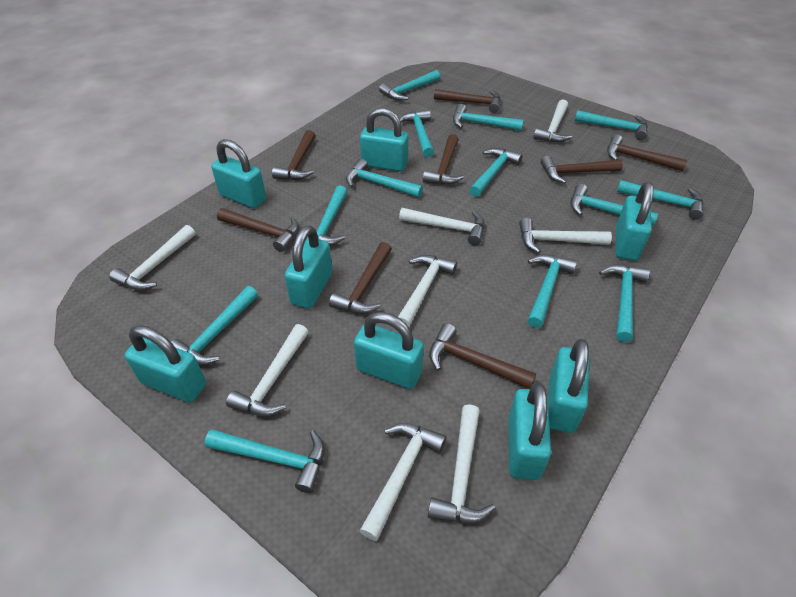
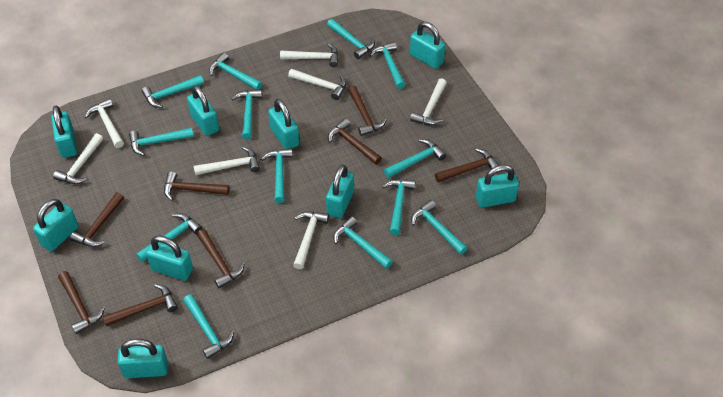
turquoise padlock: [124,325,206,402] [211,139,266,208] [285,225,332,309] [354,312,424,389] [360,108,408,172] [508,383,551,480] [548,339,589,433] [616,182,654,261] = 8 -> [33,199,78,251] [52,106,77,158] [117,339,168,378] [146,235,193,281] [187,85,219,136] [268,99,299,149] [326,165,354,218] [410,22,445,69] [476,165,519,208] = 9
white hammer: [109,225,196,291] [226,324,309,416] [360,423,446,541] [398,255,457,327] [399,208,485,245] [428,404,496,523] [519,218,612,253] [533,99,572,142] = 8 -> [53,133,103,184] [85,98,124,148] [194,147,260,175] [280,44,338,67] [288,69,346,100] [293,211,329,269] [410,78,447,125] = 7

